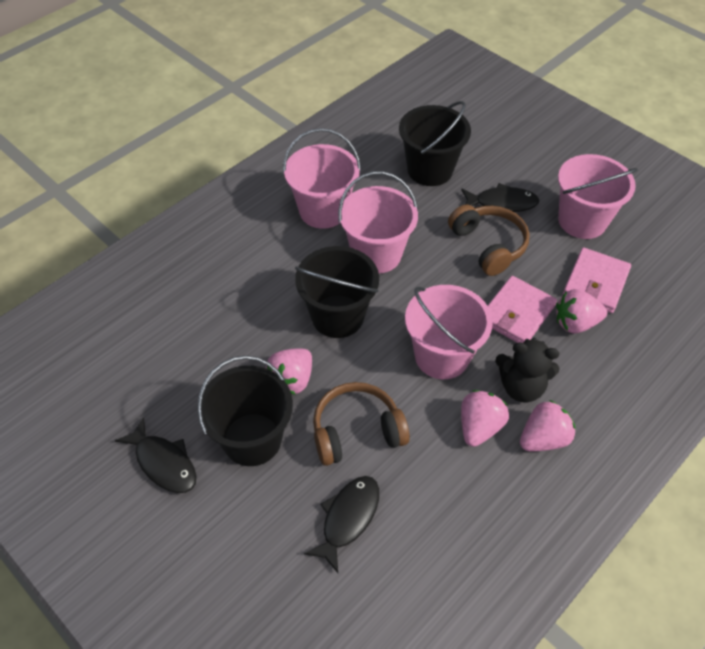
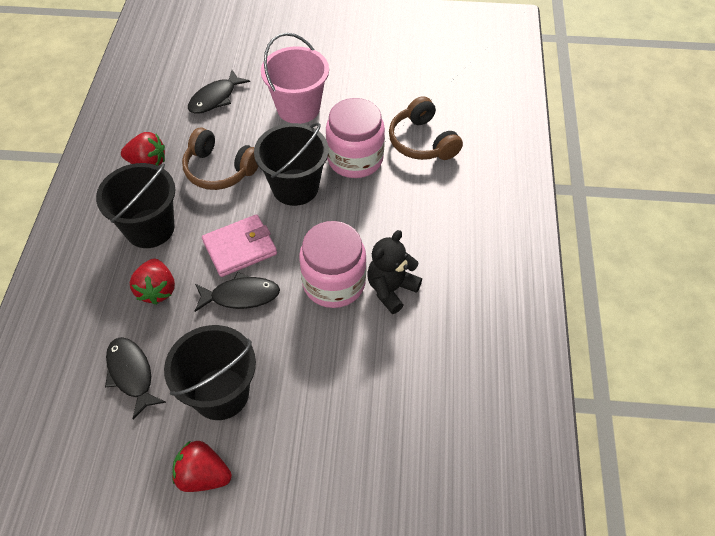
pink bucket: [283,128,361,229] [338,171,418,273] [405,285,493,379] [558,154,638,239] = 4 -> [261,33,329,124] = 1
pink jar: none = 0 -> [299,221,367,308] [326,98,385,178] = 2
pink strawberry: [266,348,312,395] [461,390,509,447] [520,400,575,451] [556,289,607,334] = 4 -> none = 0
pink wallet: [488,276,557,343] [563,247,631,313] = 2 -> [202,214,277,277] = 1
red strawberry: none = 0 -> [121,132,165,166] [130,259,175,305] [172,441,232,492] = 3

